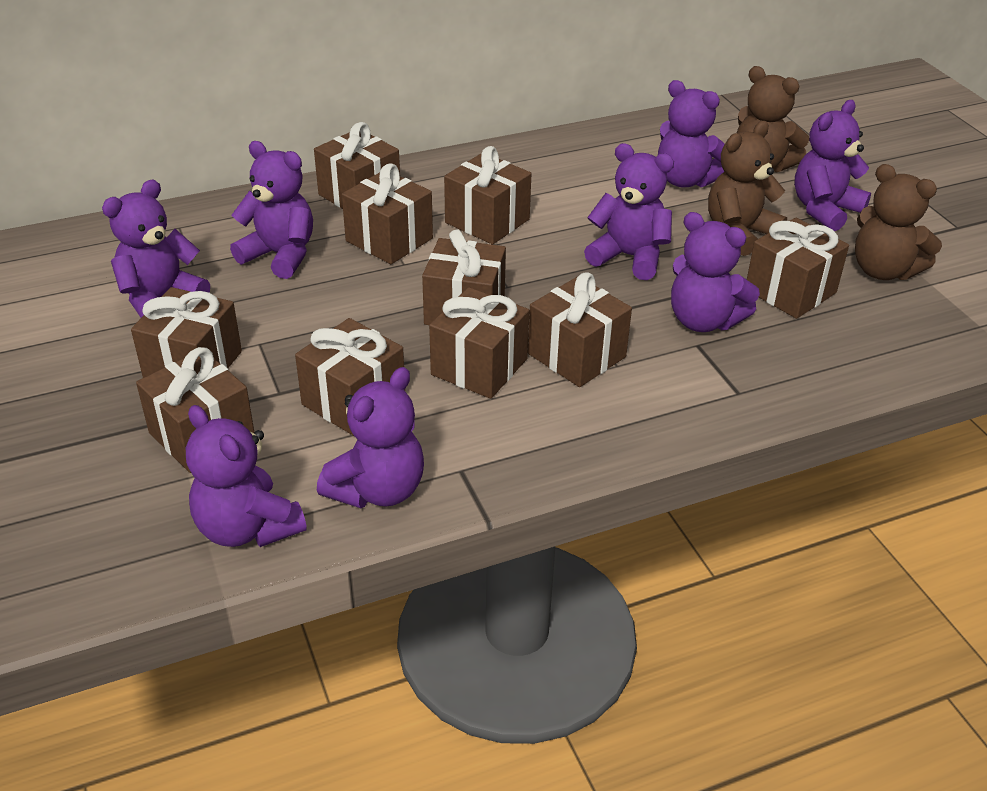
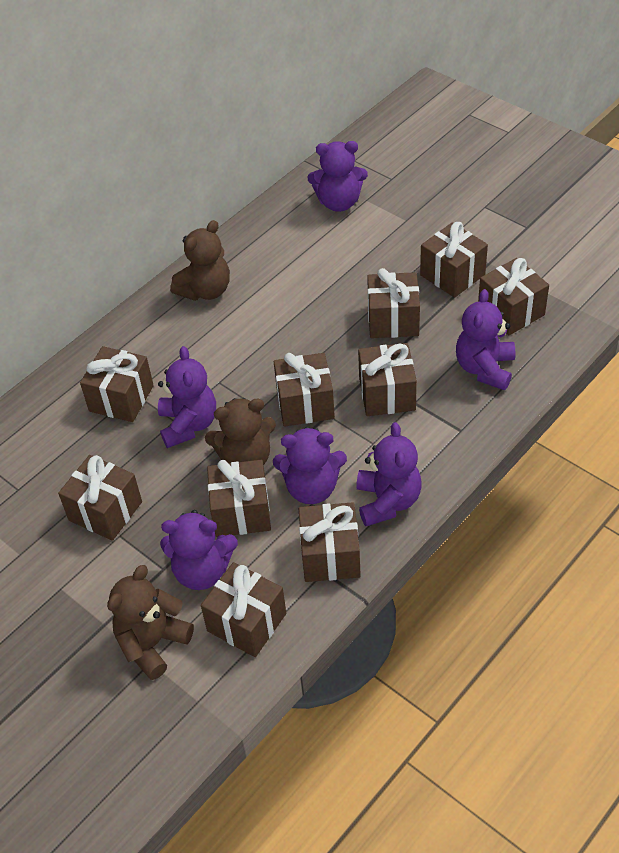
purple teddy bear: [102,180,210,318] [186,405,307,547] [230,141,313,279] [317,367,424,508] [584,143,674,280] [658,80,725,187] [671,212,760,332] [794,100,871,231] = 8 -> [158,346,216,448] [160,510,238,590] [273,427,347,504] [308,141,368,212] [356,422,421,526] [456,289,516,390] = 6

